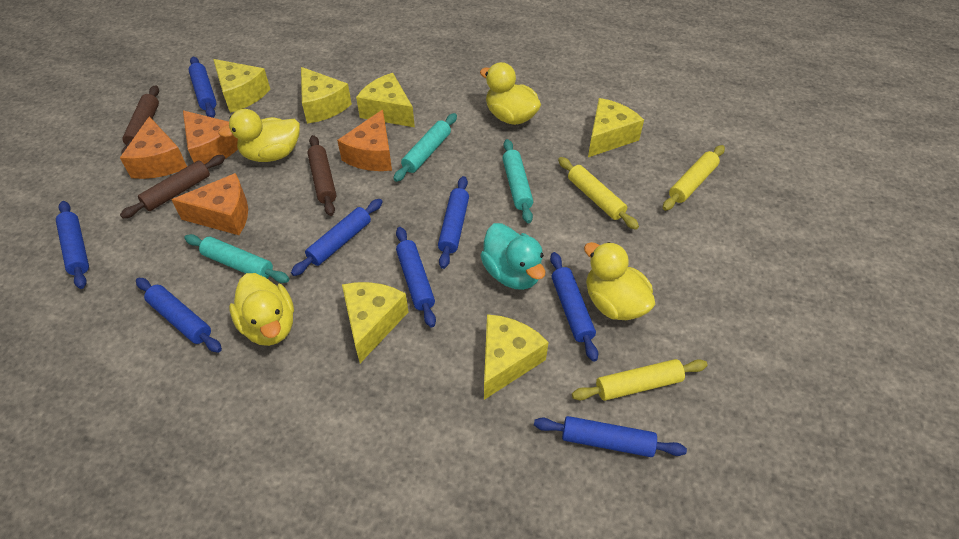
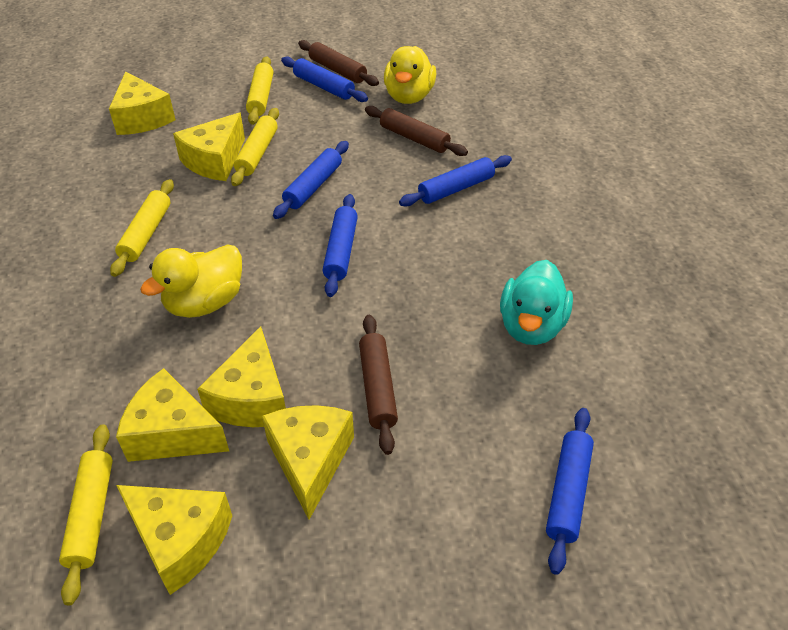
blue rolling pin: [56,201,89,289] [136,278,222,353] [189,57,216,118] [291,199,383,276] [396,227,436,328] [438,176,469,269] [534,416,687,457] [550,252,598,362] = 8 -> [273,141,349,219] [281,56,368,102] [322,194,358,297] [399,155,512,206] [546,408,594,575] = 5
orange cheese: [120,116,187,179] [171,173,248,235] [183,110,238,165] [337,110,392,171] = 4 -> none = 0
turquoise rolling pin: [184,234,289,283] [393,113,457,182] [502,139,533,223] = 3 -> none = 0
yellow duck: [218,109,300,162] [229,273,294,346] [480,62,541,125] [584,242,656,320] = 4 -> [140,244,242,318] [384,46,436,104] = 2
yellow rolling pin: [558,157,639,230] [572,359,708,401] [663,145,725,211] = 3 -> [59,424,113,606] [110,179,174,277] [231,108,279,186] [246,56,273,125] = 4

